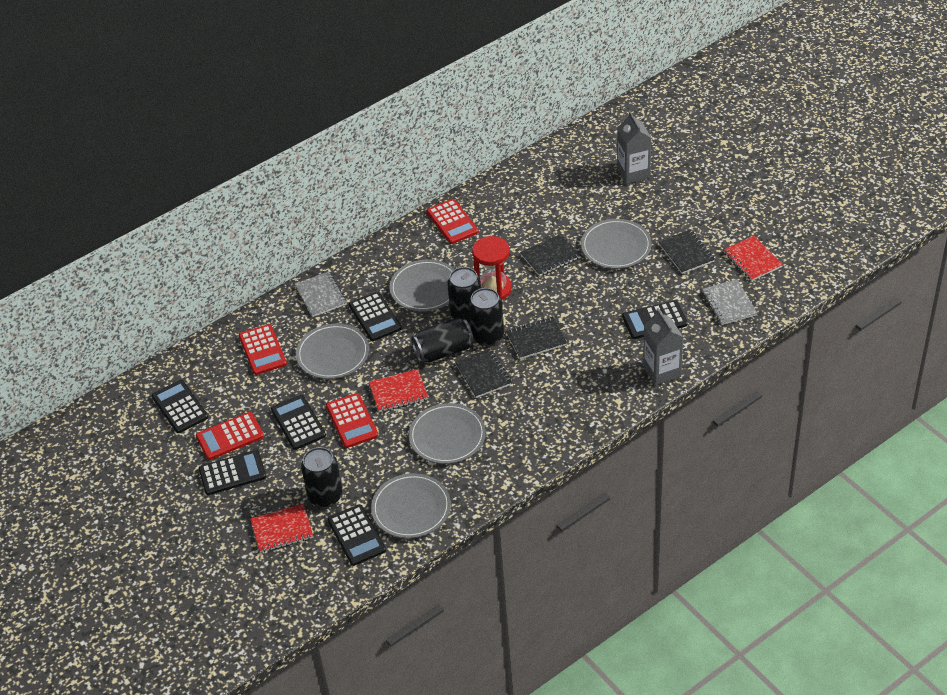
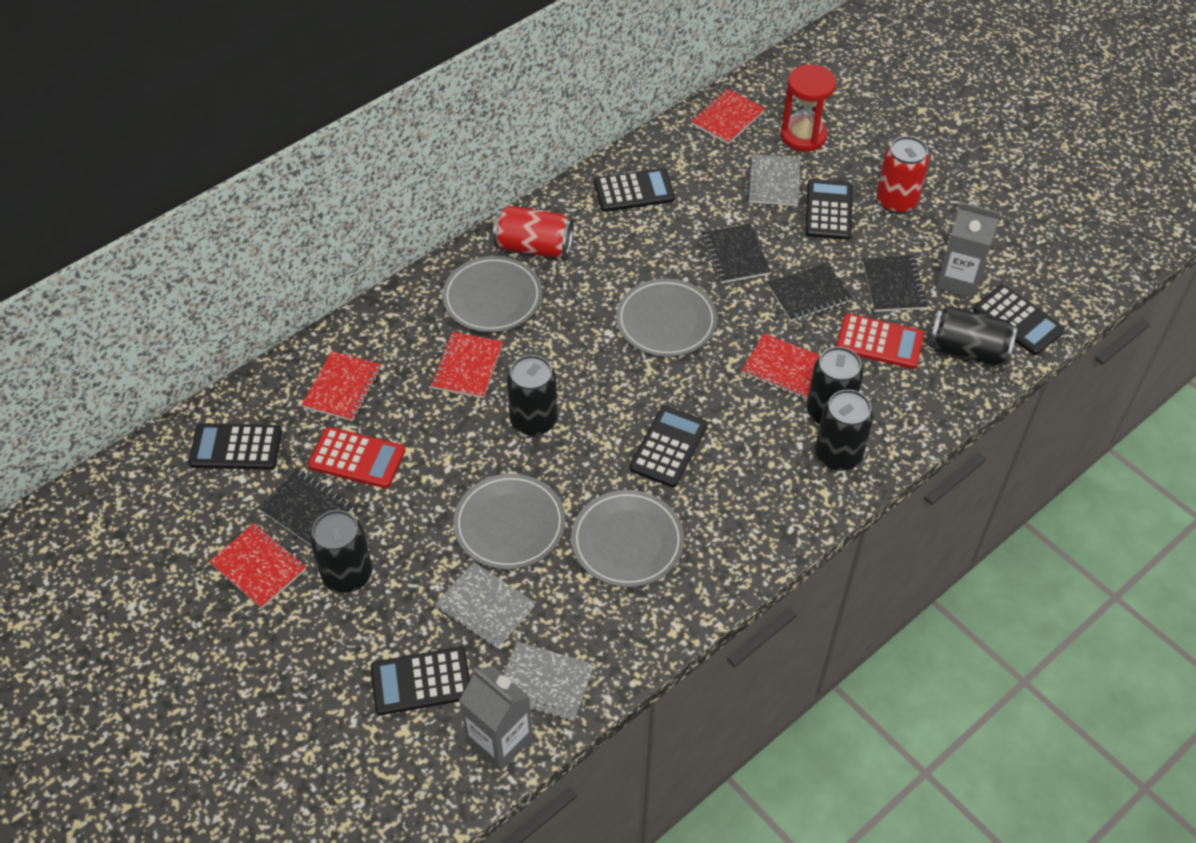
black can: [301,447,343,507] [411,317,474,363] [447,267,481,324] [469,288,504,346] = 4 -> [310,510,372,593] [507,355,558,436] [807,347,863,424] [815,389,873,471] [929,306,1017,365] = 5
grey notebook: [295,271,347,317] [702,279,757,325] = 2 -> [435,562,535,649] [504,642,594,721] [747,154,800,206] = 3
grey plate: [296,324,369,379] [371,473,451,538] [389,260,455,311] [409,403,486,464] [581,219,652,269] = 5 -> [442,256,542,332] [453,474,565,570] [571,490,684,587] [616,278,717,357] = 4
red calculator: [196,412,264,460] [239,324,287,375] [326,393,378,448] [427,199,479,244] = 4 -> [308,427,406,488] [836,313,924,369] = 2
red can: none = 0 -> [493,205,574,258] [876,136,929,214] = 2
red notebook: [251,504,313,553] [369,369,428,412] [724,236,783,281] = 3 -> [209,523,306,609] [302,351,381,421] [431,332,503,398] [691,88,765,144] [742,334,821,399] = 5

